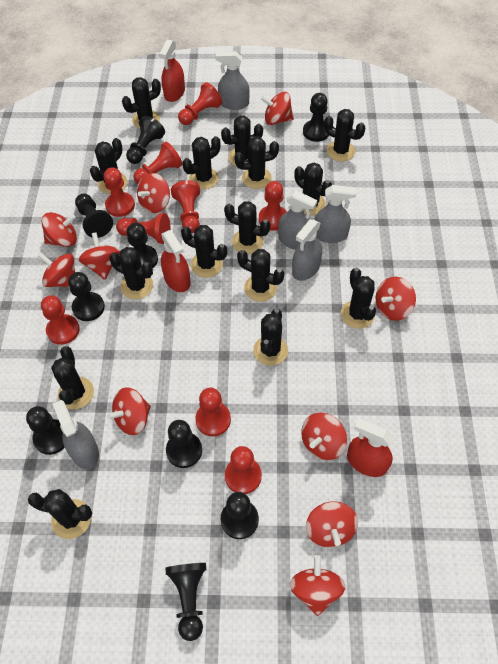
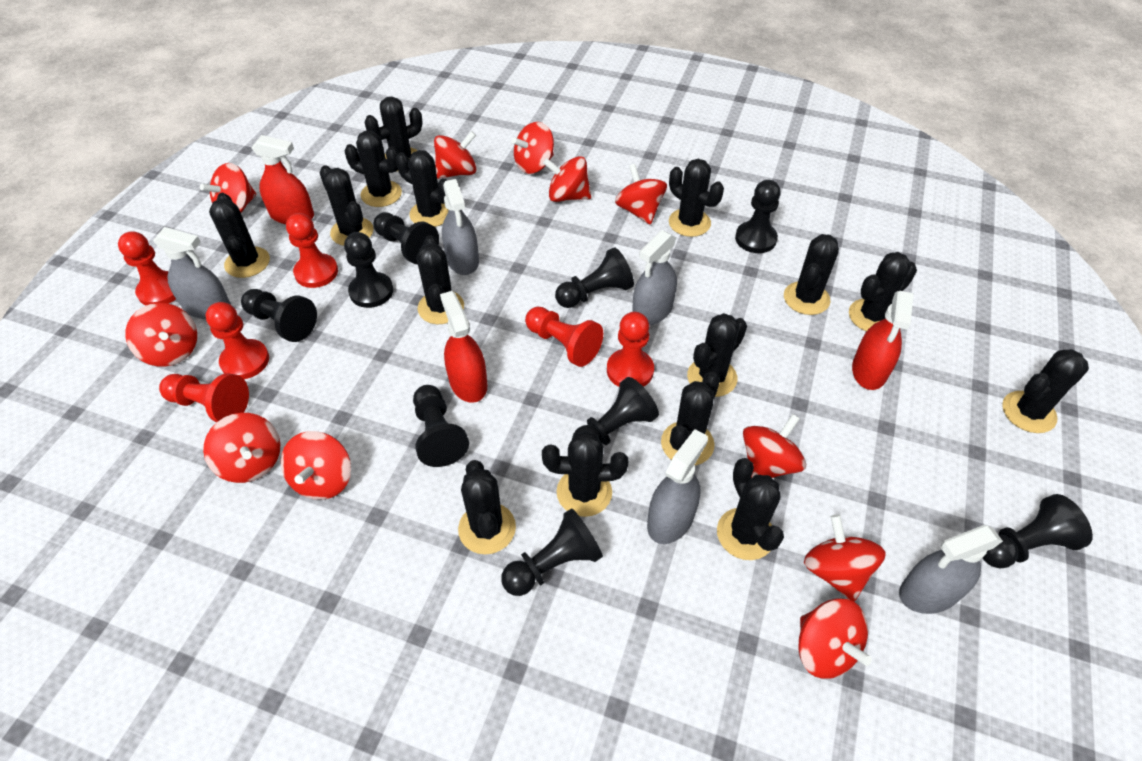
red pawn: [41,295,80,345] [104,167,135,217] [116,213,170,244] [134,142,182,184] [171,180,200,233] [178,82,222,125] [195,388,231,436] [225,446,262,494] [259,181,287,231] = 9 -> [118,231,176,305] [159,373,249,422] [206,302,269,379] [286,213,338,288] [525,307,603,367] [607,312,654,387] = 6
red spinning top: [38,253,75,287] [42,212,77,247] [78,232,120,280] [107,388,151,435] [137,173,170,213] [261,92,294,125] [290,555,345,616] [301,413,347,460] [306,501,358,548] [376,277,416,321] = 10 -> [125,303,197,367] [200,163,256,212] [203,413,280,483] [281,431,351,500] [434,131,476,179] [512,122,554,174] [543,156,591,202] [615,164,667,224] [743,414,806,479] [798,599,872,678] [804,514,886,601] = 11

